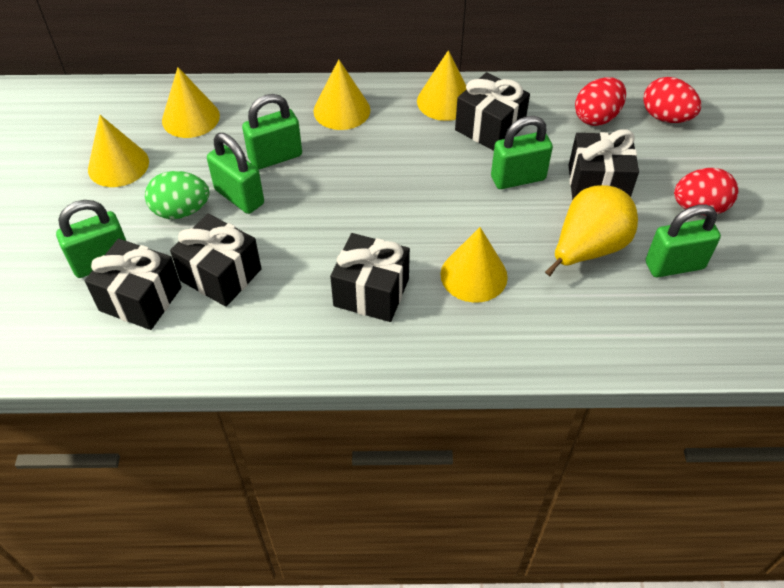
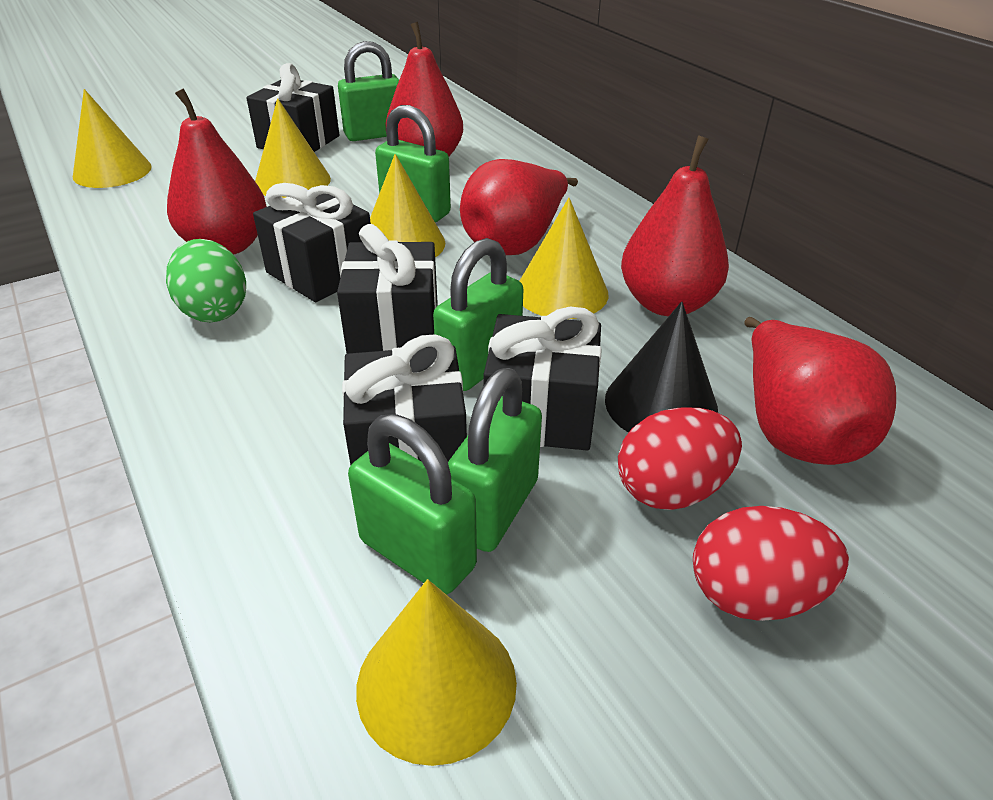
black cone: none = 0 -> [605,301,718,433] = 1
red egg: [575,77,626,126] [643,77,701,123] [674,168,738,216] = 3 -> [618,408,742,510] [693,506,849,621] = 2
red pear: none = 0 -> [167,88,267,255] [385,22,463,156] [460,159,578,255] [621,135,729,317] [744,317,896,465] = 5
yellow pear: [545,185,638,276] = 1 -> none = 0

